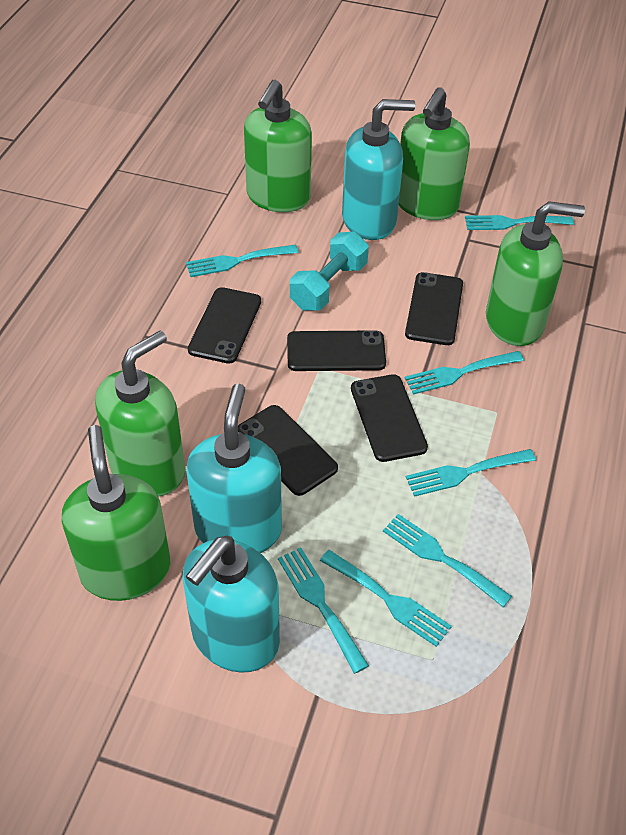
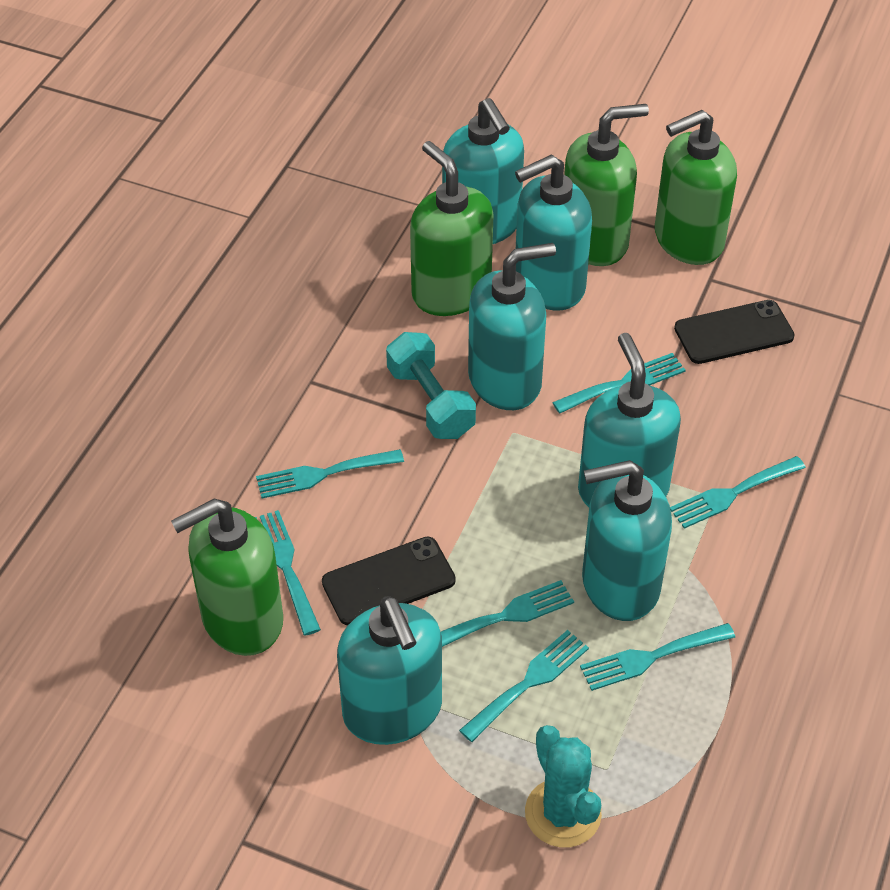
black phone: [188,287,261,364] [238,405,338,496] [287,330,386,371] [351,374,428,462] [405,272,463,345] = 5 -> [322,537,456,625] [674,300,795,364] = 2
green soap dispenser: [62,425,170,601] [95,331,185,497] [244,80,312,212] [399,87,470,220] [486,201,585,346] = 5 -> [171,498,283,656] [410,141,494,316] [564,104,649,266] [655,110,737,265] = 4
turquoise cactus: none = 0 -> [525,725,602,847] = 1
turquoise soap dispenser: [183,536,280,673] [186,383,282,553] [342,99,415,240] = 3 -> [337,596,442,745] [442,98,524,244] [468,243,556,410] [515,155,592,311] [578,333,681,507] [582,460,672,621] = 6

